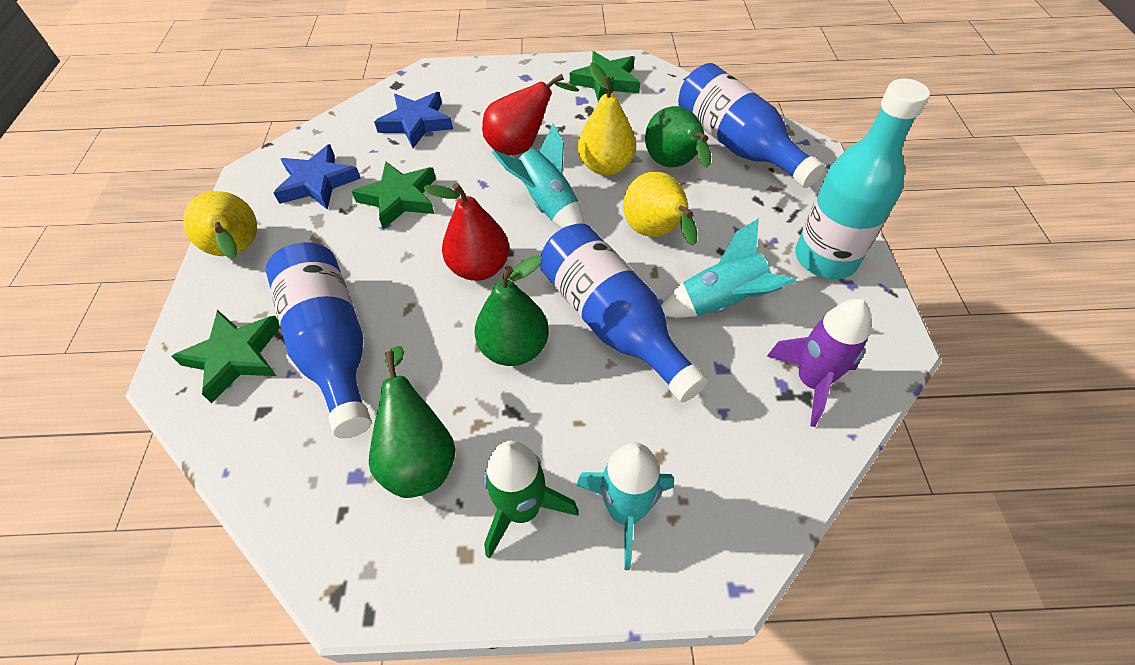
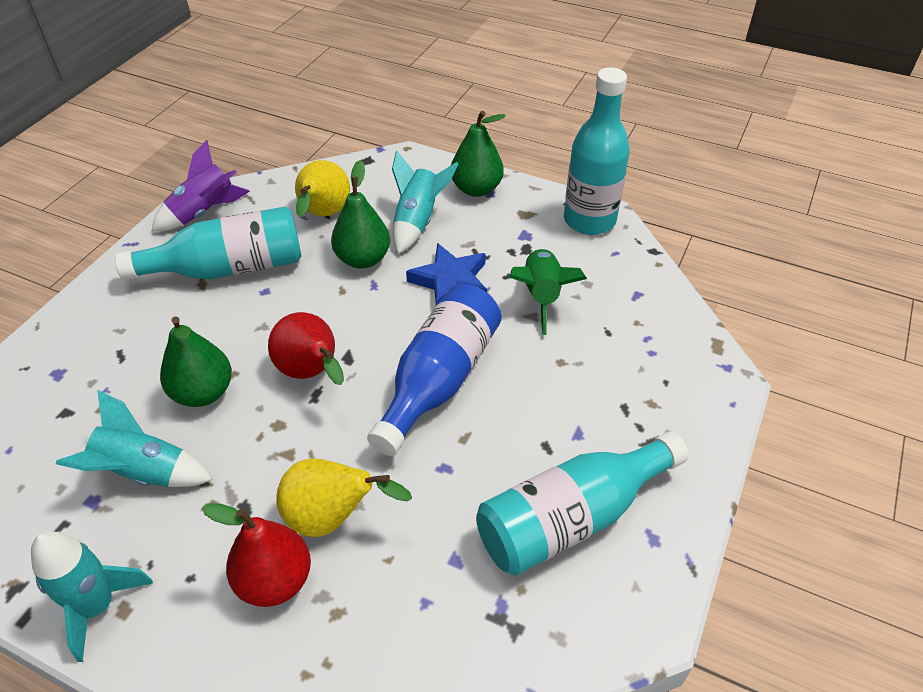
blue bottle: [266,242,371,439] [540,223,708,402] [678,63,825,188] = 3 -> [367,284,501,456] = 1
blue star: [274,144,361,209] [374,92,453,148] = 2 -> [406,243,487,306] = 1
green star: [172,310,280,403] [352,162,436,230] [570,51,640,102] = 3 -> none = 0
turquoise bottle: [795,79,930,279] = 1 -> [115,207,302,280] [476,432,688,576] [564,67,630,235] = 3
yellow pear: [183,191,257,259] [578,62,636,176] [623,172,697,245] = 3 -> [276,458,412,537] [295,160,350,217] = 2

